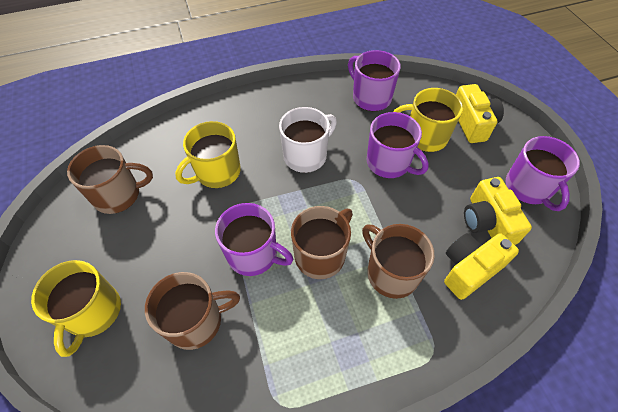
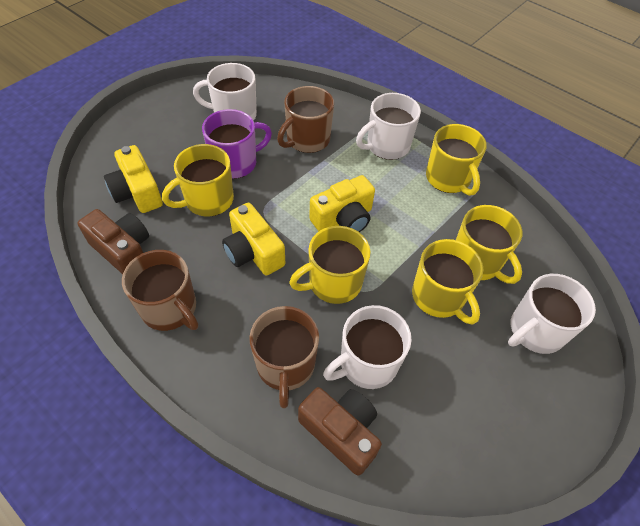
brown camera: none = 0 -> [77,209,149,274] [298,387,382,476] = 2
brown mug: [67,145,153,214] [145,272,240,350] [291,206,353,279] [362,224,435,299] = 4 -> [122,250,198,331] [249,306,319,408] [277,86,334,153] = 3
purple mug: [215,203,293,276] [348,50,401,111] [366,112,429,178] [505,136,580,211] = 4 -> [202,109,272,179] = 1
white mug: [279,107,337,173] = 1 -> [193,63,257,121] [323,305,412,389] [356,93,421,160] [508,274,596,354] = 4
yellow mug: [31,260,121,357] [175,121,241,188] [393,88,463,152] = 3 -> [162,144,234,217] [289,226,371,304] [412,239,484,325] [426,124,487,196] [456,205,522,284] = 5

